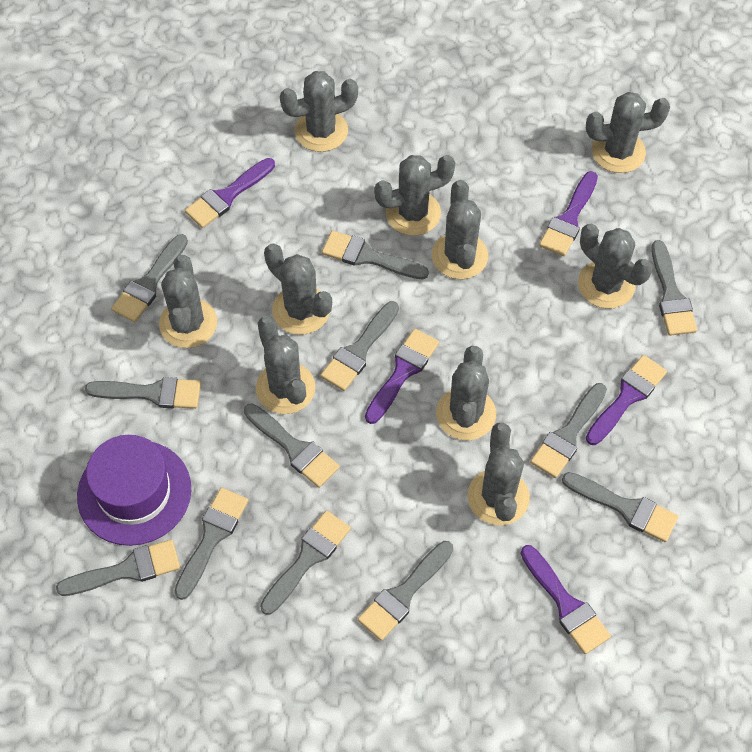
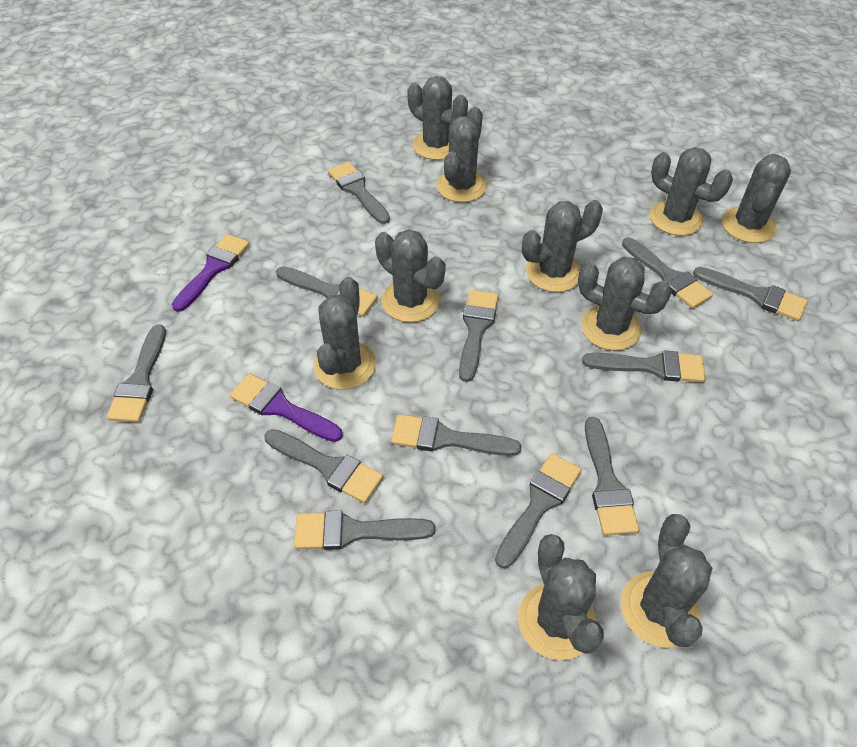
purple brush: [185,158,275,228] [365,329,439,424] [520,545,611,654] [539,171,598,256] [586,355,667,445] = 5 -> [172,234,250,312] [230,373,343,442] = 2
purple hat: [77,435,191,546] = 1 -> none = 0

